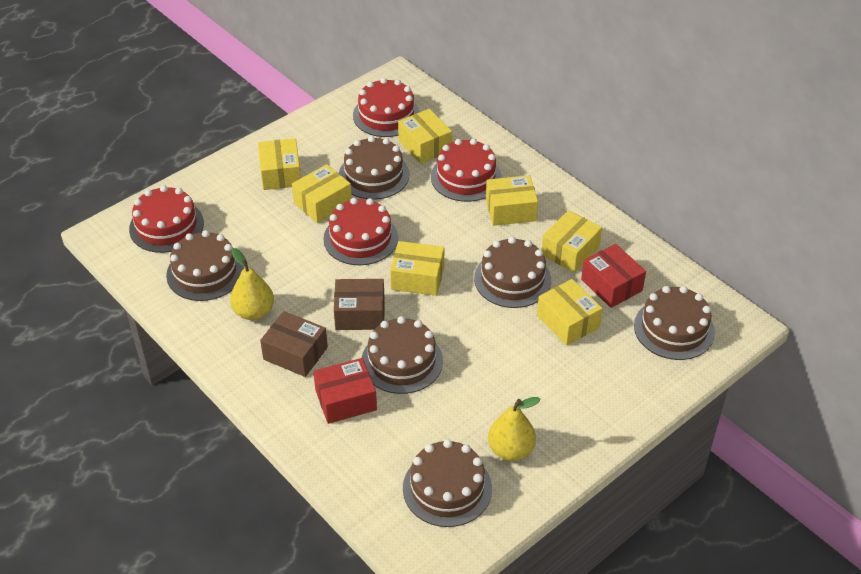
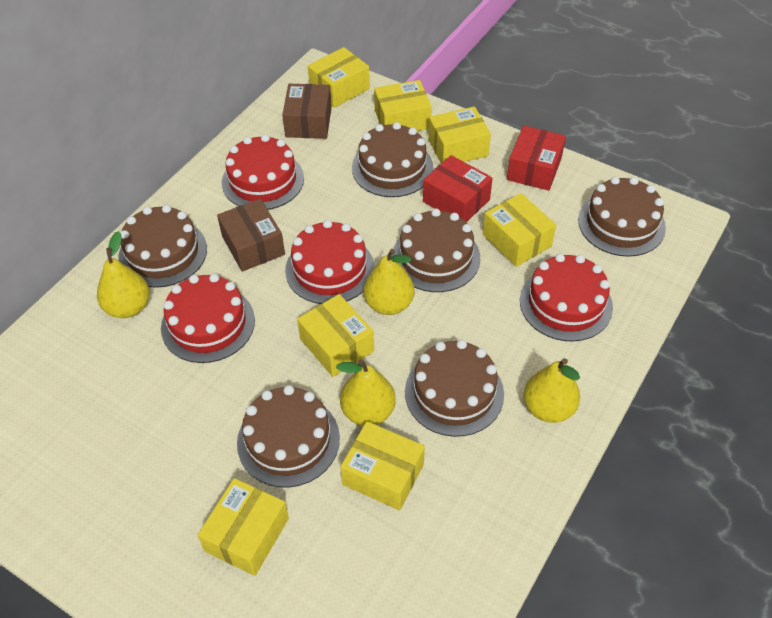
yellow pear: [230,248,274,320] [488,397,541,461] = 2 -> [97,231,150,318] [336,359,396,426] [364,249,415,315] [524,358,580,423] = 4

